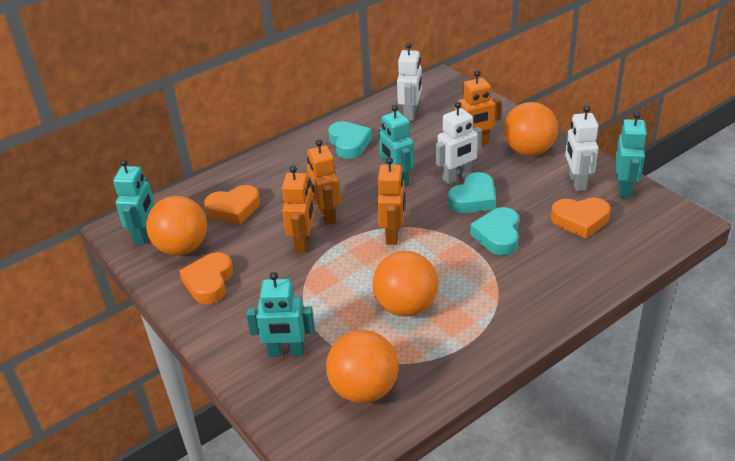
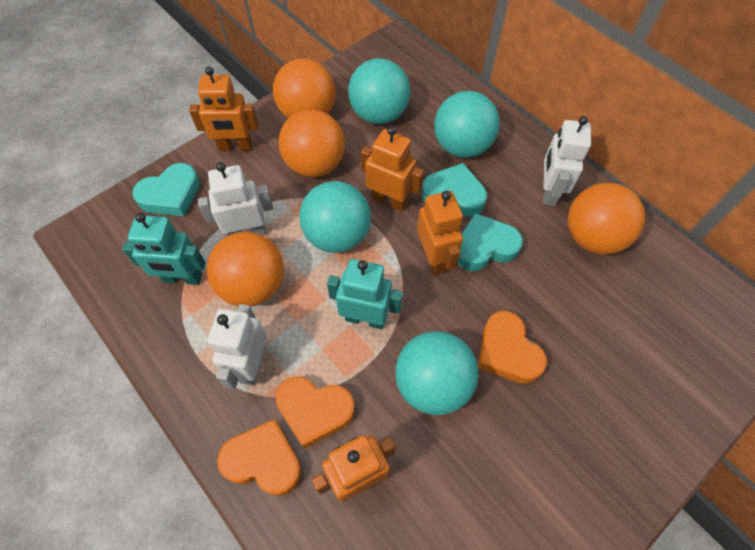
turquoise ball: none = 0 -> [299,181,371,253] [348,58,410,124] [395,331,478,415] [434,91,500,158] = 4
turquoise robot: [113,159,155,245] [246,272,315,357] [379,105,414,187] [615,112,647,198] = 4 -> [122,213,205,285] [327,259,403,329] = 2

